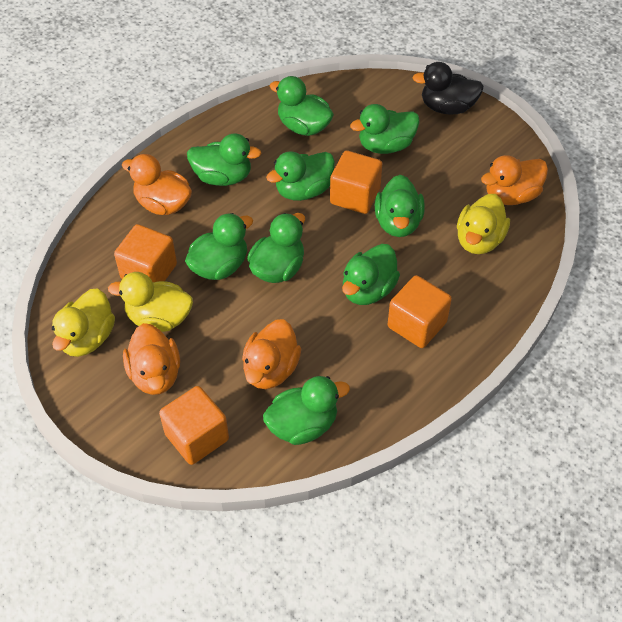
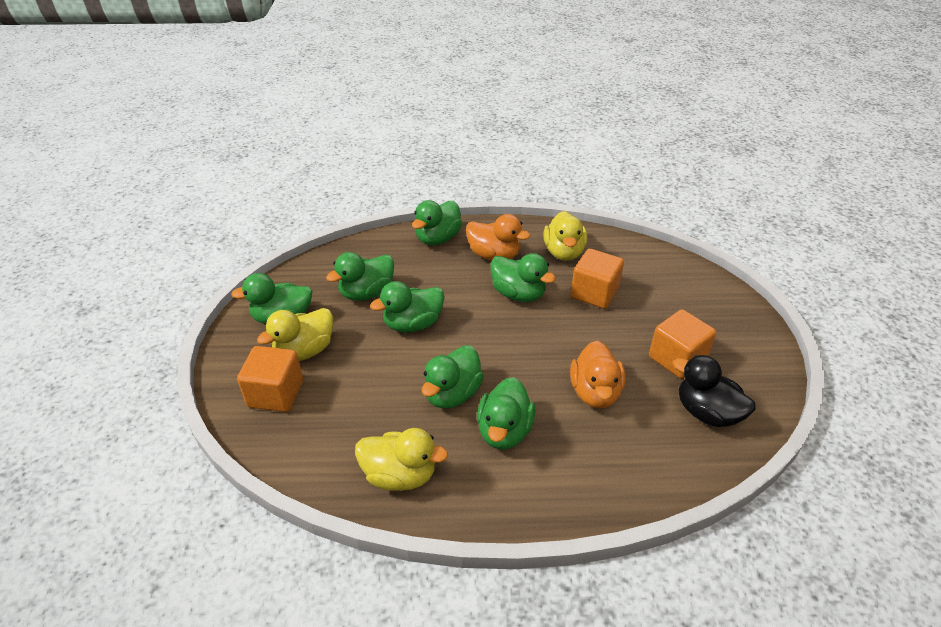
green duck: [185,213,253,280] [187,134,262,186] [247,213,305,283] [263,376,350,445] [266,151,335,201] [270,76,334,136] [342,244,400,305] [350,104,420,154] [375,175,425,237] = 9 -> [231,273,313,324] [326,252,394,301] [370,281,445,333] [412,200,462,245] [422,345,484,408] [477,377,536,449] [490,253,556,302] = 7
orange cube: [114,224,177,282] [159,386,229,465] [330,150,382,214] [388,275,452,348] = 4 -> [237,346,303,412] [570,248,624,309] [649,309,716,379] = 3
orange duck: [122,154,192,215] [123,323,180,395] [242,319,301,389] [481,155,548,205] = 4 -> [466,214,530,261] [570,341,625,409] = 2

